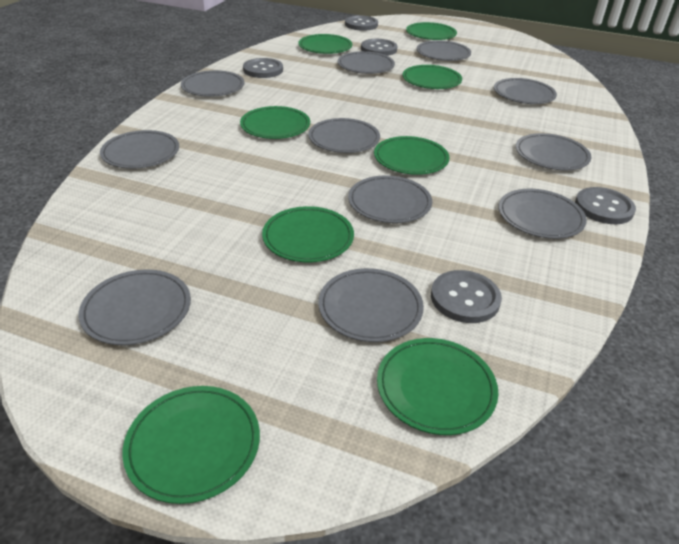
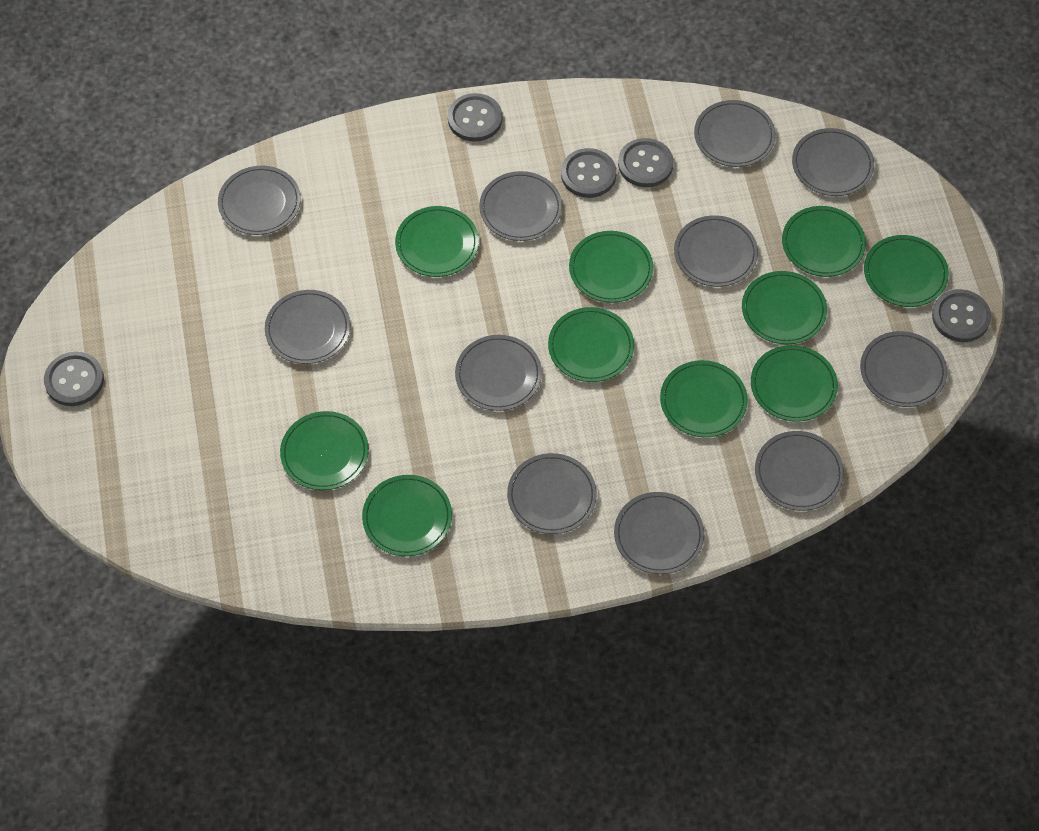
green plate: [122,386,260,504] [240,106,310,139] [262,206,354,262] [298,34,352,54] [374,136,449,175] [377,338,498,435] [402,65,462,89] [406,22,457,40] = 8 -> [280,411,369,490] [362,475,452,556] [395,206,479,277] [548,307,634,382] [569,231,653,303] [660,360,748,437] [742,271,827,344] [751,345,838,422] [782,206,866,277] [864,235,949,307] = 10

